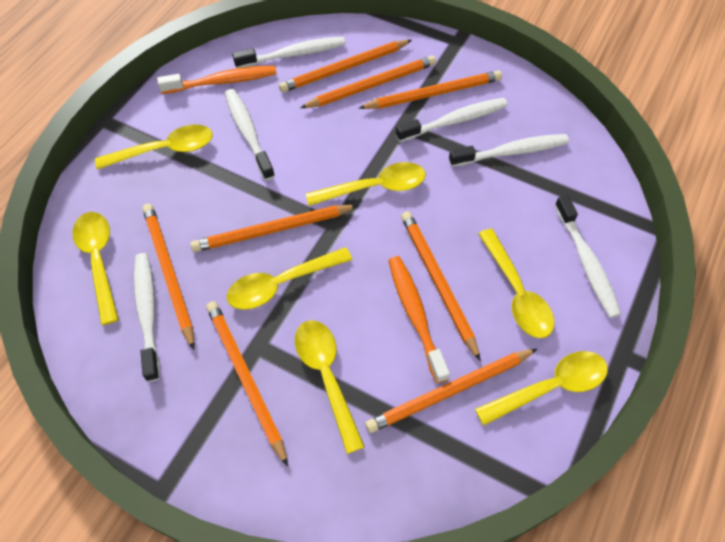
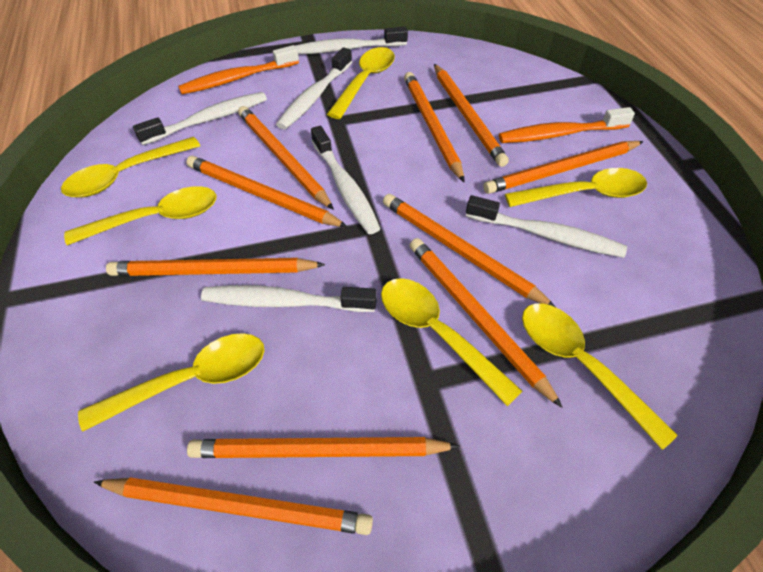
orange pencil: [142,204,194,350] [190,205,358,252] [206,301,288,467] [279,40,412,93] [300,55,436,108] [359,71,502,109] [365,349,537,433] [401,211,481,361] = 8 -> [94,478,373,535] [106,258,326,276] [186,156,348,227] [187,437,460,458] [238,106,334,210] [383,194,555,307] [404,72,464,182] [410,238,563,408] [434,64,509,167] [483,141,644,194] = 10

